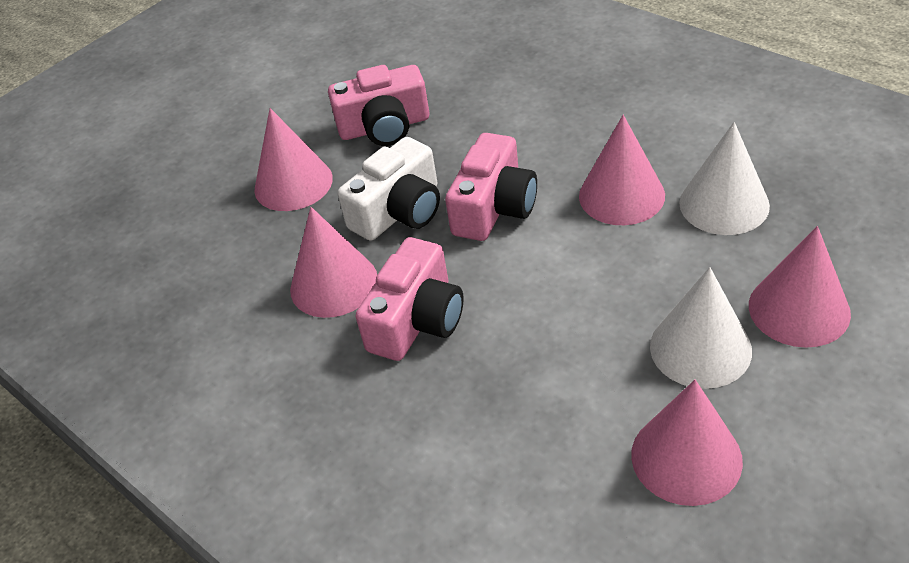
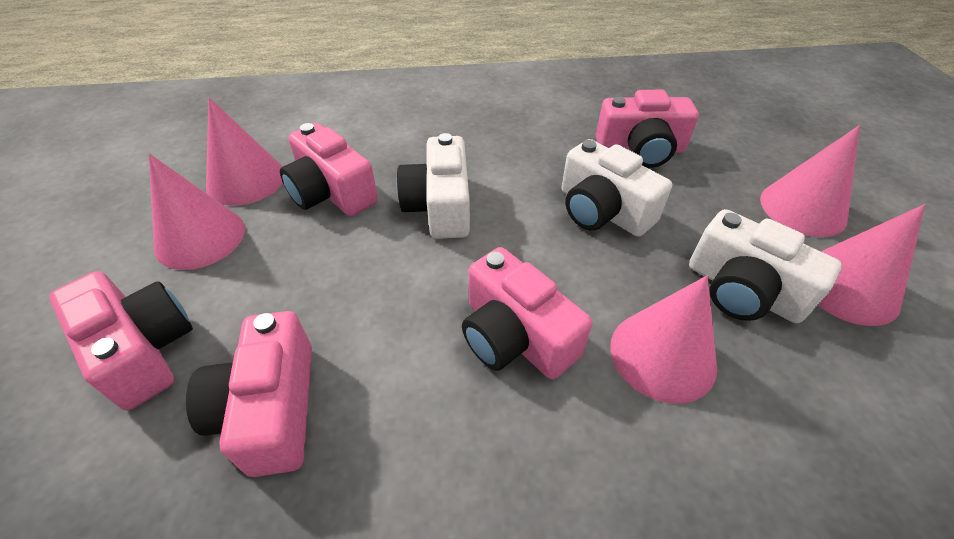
pink camera: [328,65,430,146] [355,237,464,361] [445,133,537,241] = 3 -> [49,271,193,411] [186,311,312,477] [280,123,378,216] [462,247,592,379] [596,90,699,168] = 5
white camera: [337,137,440,241] = 1 -> [396,133,470,239] [561,139,672,237] [689,209,842,323] = 3
white cone: [650,267,752,389] [679,122,770,235] = 2 -> none = 0

